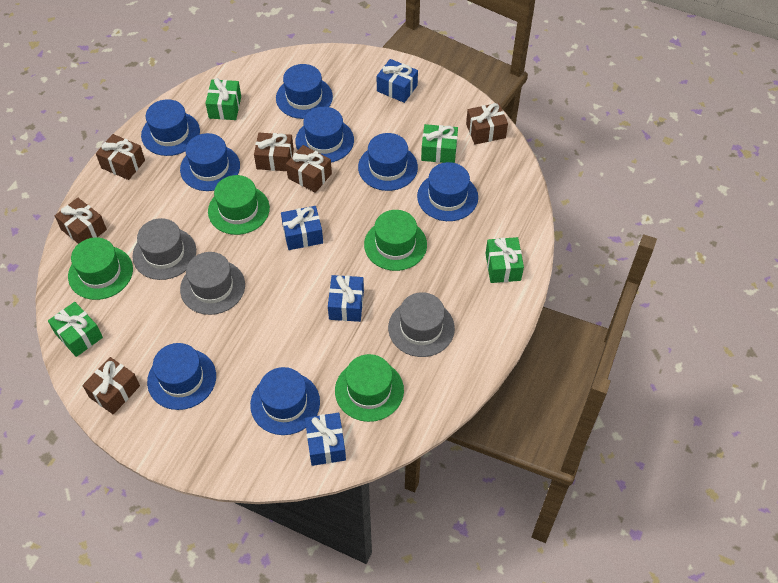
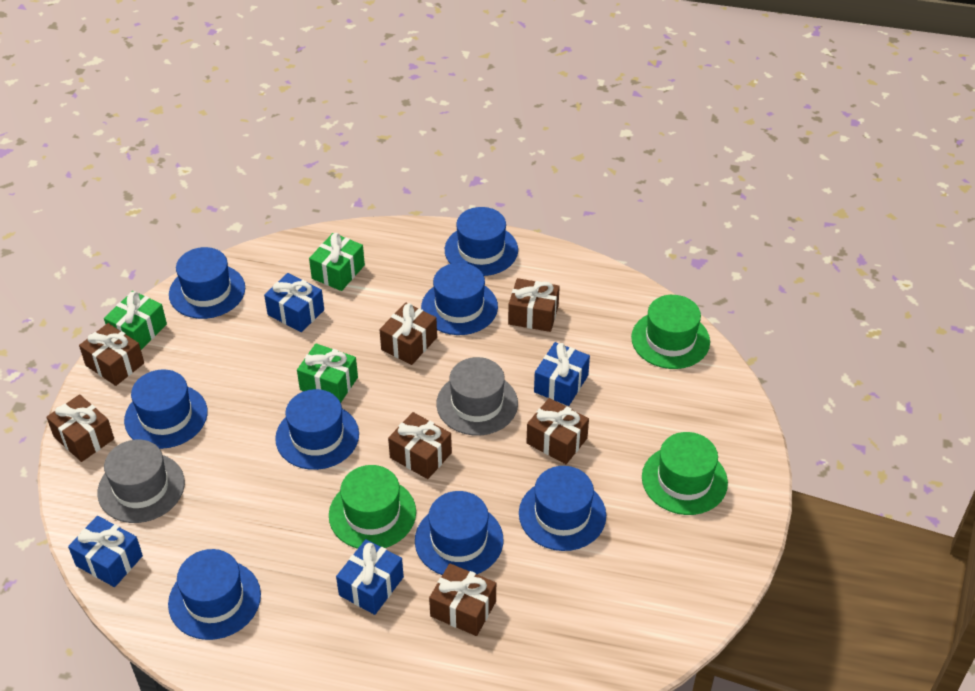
brown gift: [55,198,107,244] [82,357,140,414] [96,134,145,180] [254,133,294,171] [286,145,332,193] [466,103,508,145] = 6 -> [46,394,114,462] [79,323,144,386] [380,303,437,365] [388,412,452,479] [429,563,496,636] [508,278,560,332] [526,398,589,464] = 7
green gift: [48,302,103,357] [205,78,241,120] [421,124,458,163] [485,237,524,283] = 4 -> [104,291,167,350] [297,343,358,403] [309,233,365,291] = 3
green hat: [68,237,133,300] [208,175,270,235] [335,354,404,422] [364,210,427,271] = 4 -> [329,465,416,549] [631,295,710,369] [642,432,728,515] = 3
grey hat: [132,218,196,280] [180,252,245,315] [388,292,455,357] = 3 -> [97,440,185,523] [436,357,518,435] = 2

